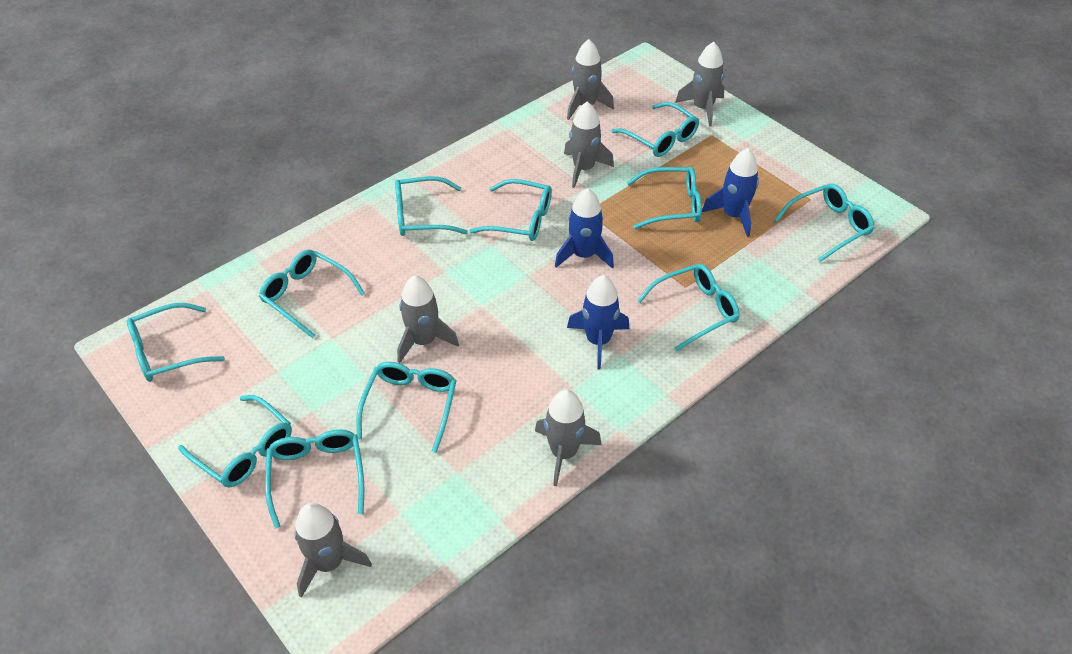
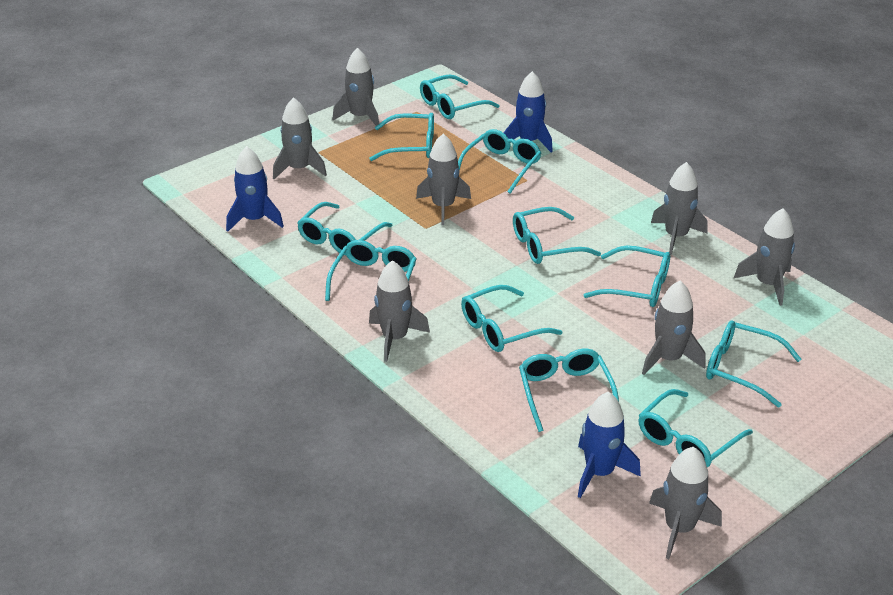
grey rocket: [295,503,372,598] [397,275,459,363] [535,389,602,486] [564,101,614,188] [567,39,614,120] [675,42,725,126] = 6 -> [273,97,327,179] [332,48,379,126] [369,260,430,362] [416,134,471,225] [642,281,705,375] [649,447,722,559] [651,162,707,255] [734,208,795,306] = 8

